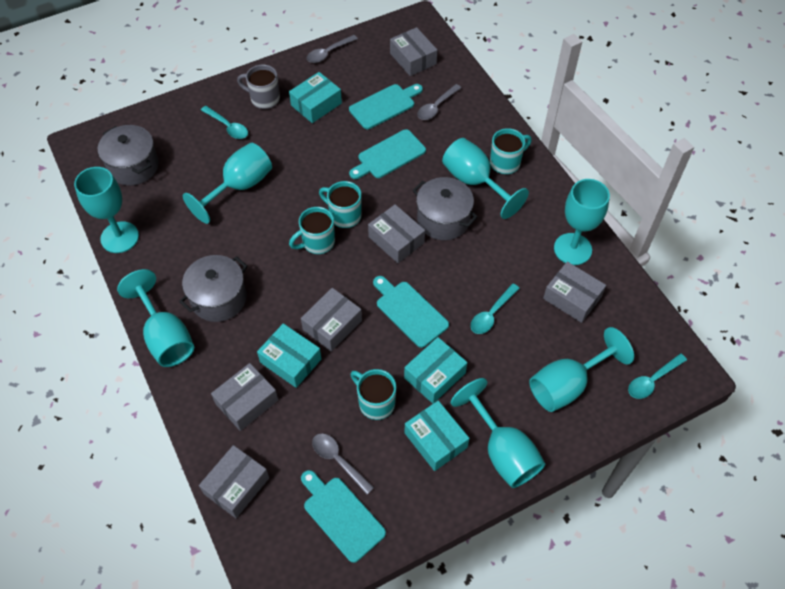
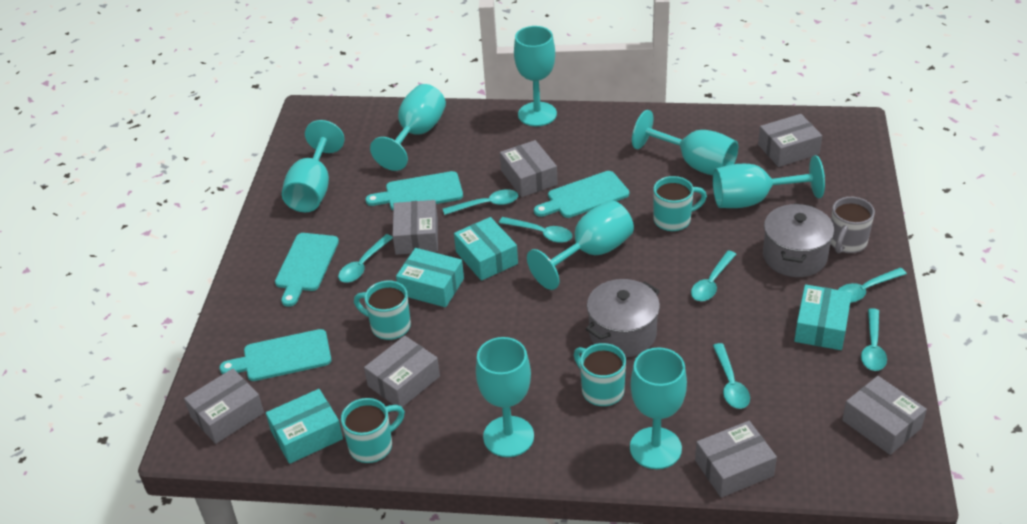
grey box: [199,445,269,518] [211,363,278,431] [301,288,362,352] [368,204,425,263] [390,27,438,76] [543,262,606,323] = 6 -> [184,368,264,444] [364,336,440,407] [392,200,438,255] [500,140,558,197] [695,421,777,498] [758,114,822,167] [842,376,927,455] = 7
grey pot: [98,125,159,185] [179,255,248,322] [413,177,478,240] = 3 -> [586,279,660,357] [763,203,834,277] = 2
grey spoon: [307,35,358,63] [312,433,374,494] [417,84,461,120] = 3 -> none = 0
turquoise goblet: [74,167,139,253] [117,269,194,367] [183,143,272,224] [442,138,529,219] [451,378,546,488] [529,327,634,412] [554,179,610,265] = 7 -> [282,120,345,212] [370,84,446,171] [476,337,534,457] [514,26,557,126] [527,200,634,290] [630,347,687,469] [632,110,738,175] [713,155,825,208] = 8
turquoise spoon: [201,106,248,139] [471,283,520,334] [628,353,687,399] = 3 -> [338,234,393,283] [443,189,518,215] [499,217,572,243] [691,250,736,301] [713,343,750,409] [838,268,907,303] [861,308,887,371] = 7

